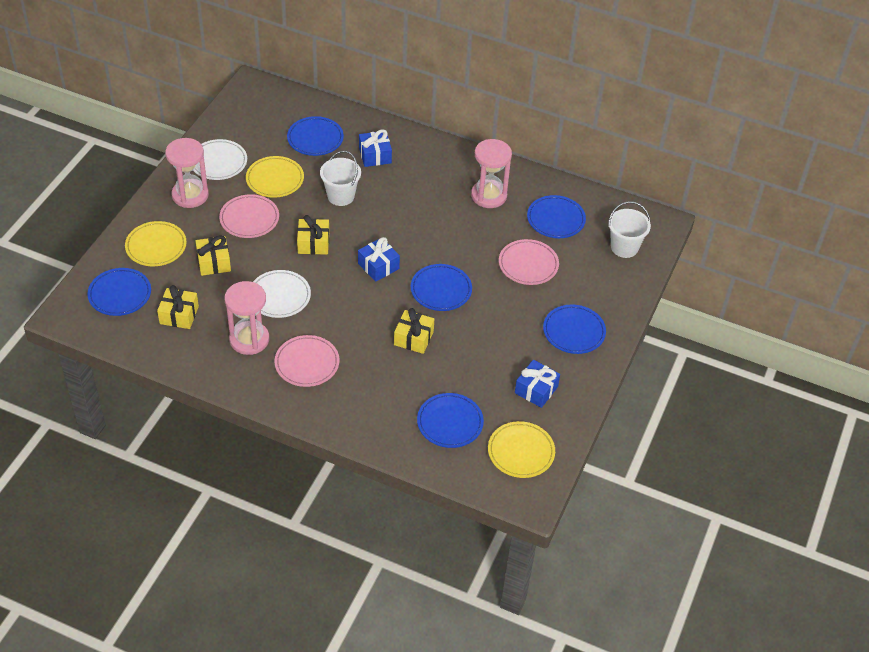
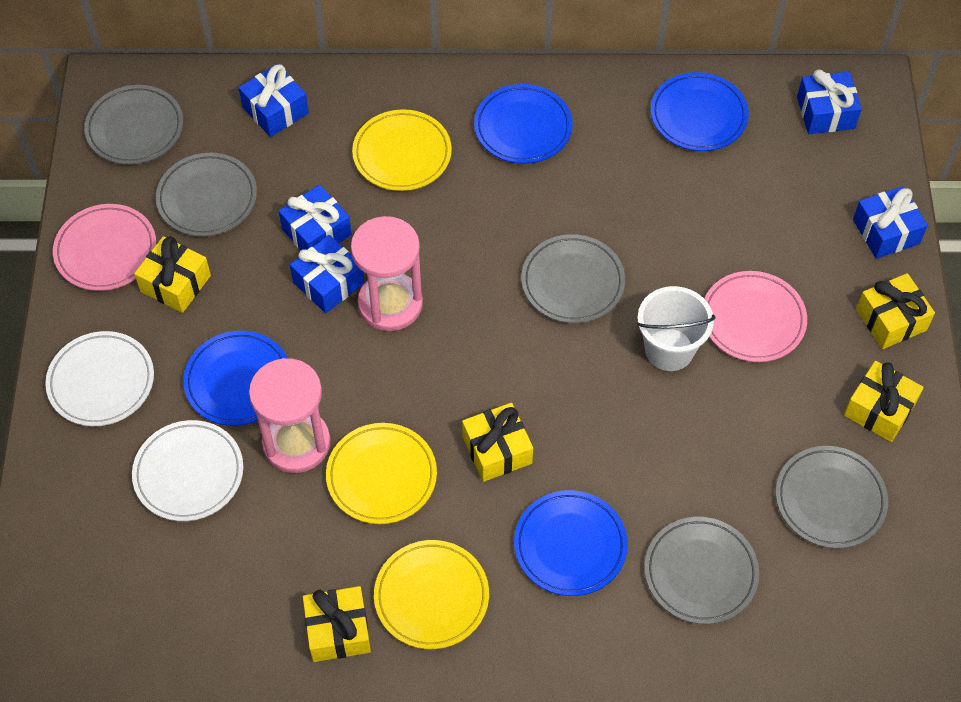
blue gift: [358,237,400,282] [359,129,392,167] [515,360,560,408] = 3 -> [239,64,309,137] [279,185,352,250] [290,235,364,313] [797,69,862,134] [853,186,928,259] = 5
blue plate: [87,268,151,316] [287,116,344,156] [411,264,472,311] [417,393,484,448] [527,195,586,238] [543,304,606,354] = 6 -> [183,331,287,426] [474,84,572,164] [514,490,628,596] [650,72,749,151] = 4
grey plate: none = 0 -> [84,85,183,165] [156,153,257,237] [521,234,625,323] [644,517,759,624] [776,446,888,549] = 5
pink hourglass: [165,138,209,208] [225,281,269,355] [471,139,512,208] = 3 -> [249,358,331,473] [351,216,423,331] = 2
pink plate: [219,194,279,238] [274,335,339,387] [499,239,559,285] = 3 -> [53,204,156,291] [704,271,807,362] = 2
white bucket: [320,151,361,206] [608,201,651,258] = 2 -> [637,286,715,371] = 1
yellow gift: [157,285,199,329] [196,235,231,276] [297,215,329,255] [394,308,434,354] = 4 -> [134,236,211,313] [303,586,371,662] [462,403,533,482] [844,361,924,442] [856,273,935,349] = 5

